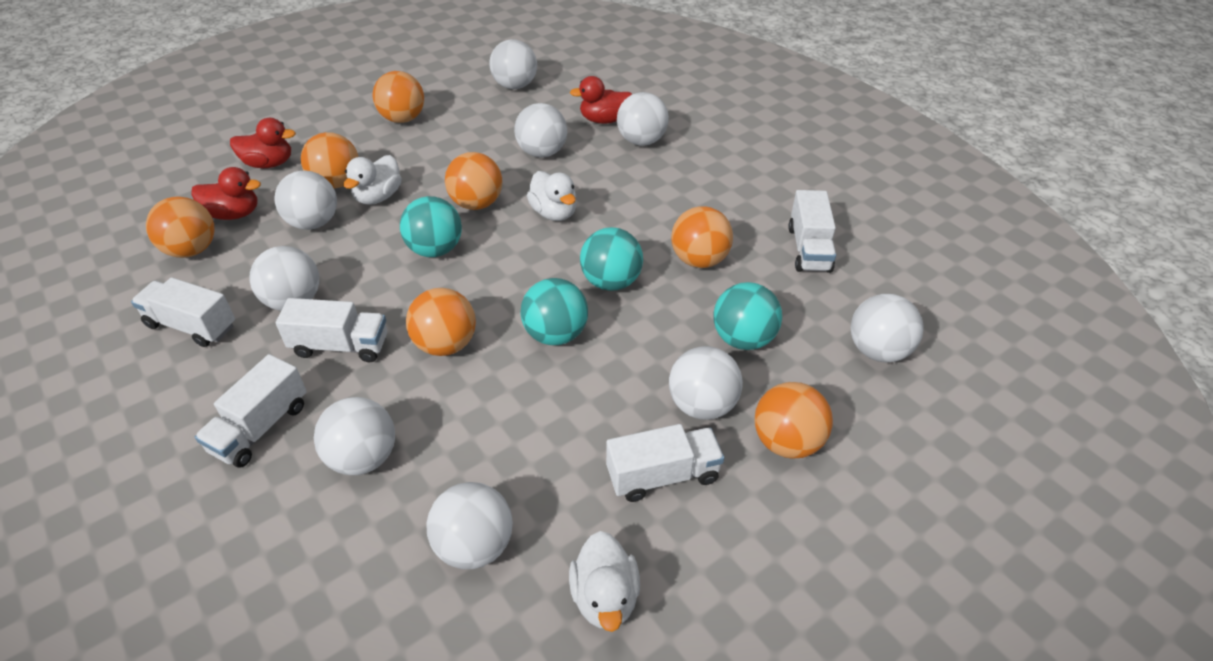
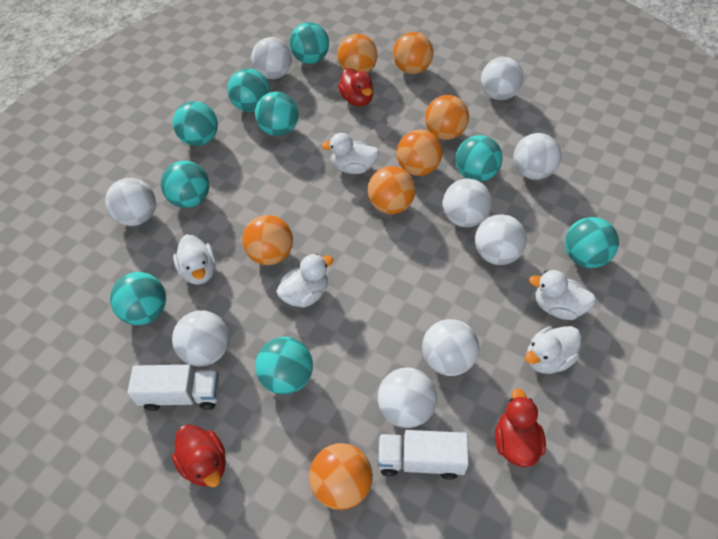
turquoise ball: [400,196,462,257] [520,278,588,345] [580,227,643,291] [713,282,782,350] = 4 -> [110,272,166,325] [161,161,209,208] [173,101,218,146] [227,68,270,112] [255,92,299,136] [255,337,313,395] [290,22,329,64] [456,135,503,182] [565,217,619,268] = 9
white duck: [343,155,402,205] [527,171,576,221] [569,531,640,632] = 3 -> [173,234,216,285] [276,254,333,308] [321,133,379,174] [525,326,581,374] [529,270,596,320] = 5
white truck: [131,277,235,347] [195,354,307,468] [276,298,387,362] [606,424,724,502] [788,190,836,273] = 5 -> [127,365,220,411] [378,430,469,480] = 2

